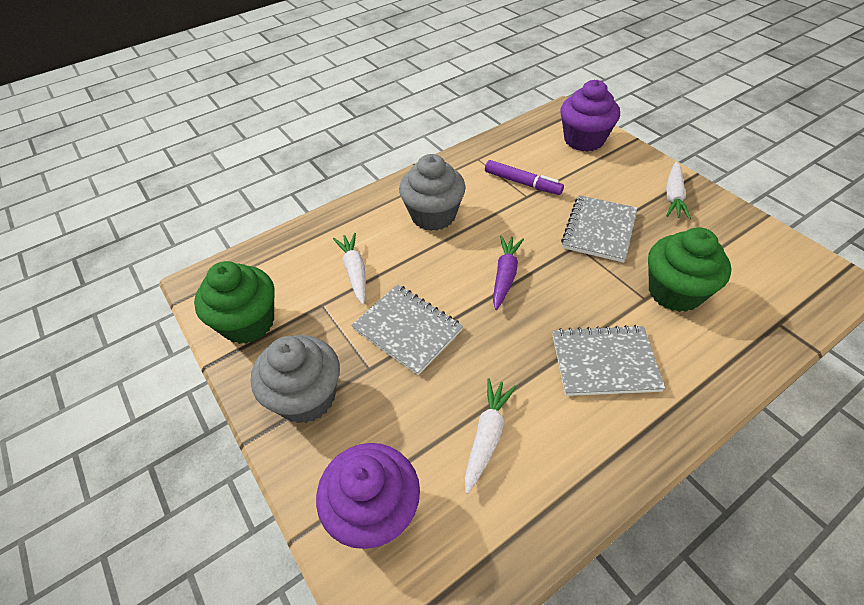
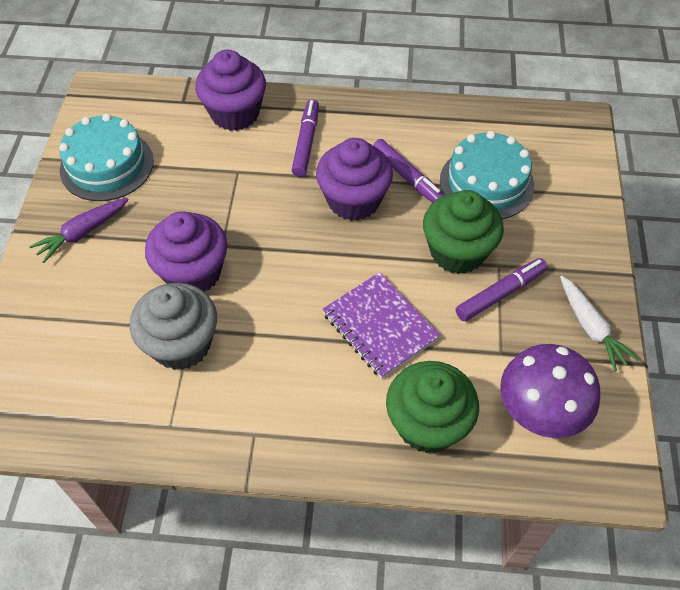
grey cupcake: [251,335,340,423] [399,154,466,231] = 2 -> [130,283,217,370] = 1
grey notebook: [351,284,463,375] [553,325,665,396] [561,195,637,263] = 3 -> none = 0
purple cupcake: [316,443,420,549] [561,80,620,152] = 2 -> [145,211,228,292] [195,50,266,131] [316,138,393,221] = 3
purple marker: [485,160,564,195] = 1 -> [292,99,319,177] [373,139,444,203] [456,258,548,321] = 3
purple mushroom: none = 0 -> [500,344,600,438] = 1
purple notebook: none = 0 -> [322,272,441,379] = 1
turquoise cake: none = 0 -> [59,114,154,201] [440,131,534,219] = 2
white carrot: [333,233,366,304] [465,378,516,494] [666,162,691,220] = 3 -> [560,276,639,371] = 1

